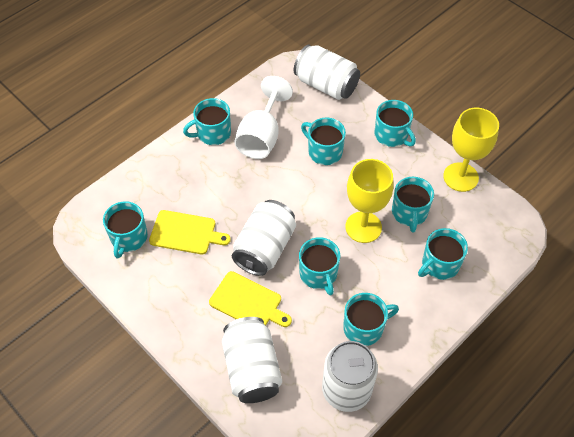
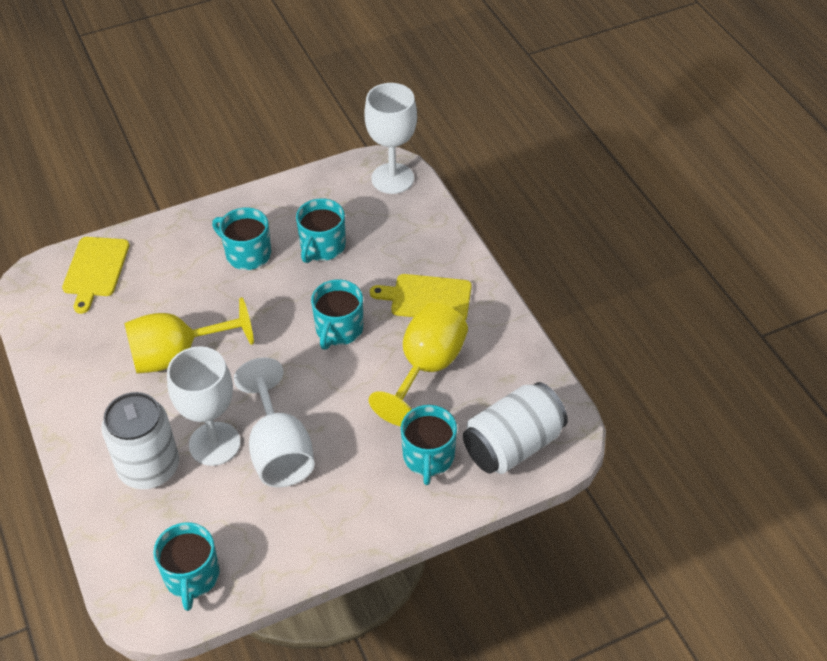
turquoise mug: [103,201,148,259] [183,98,231,145] [299,237,340,296] [301,118,346,165] [343,293,399,346] [374,100,416,147] [392,177,434,233] [418,228,468,280] = 8 -> [153,522,220,611] [212,207,271,270] [296,198,346,263] [311,280,363,350] [401,405,457,485] = 5
white can: [222,317,282,403] [232,200,296,276] [294,45,360,100] [322,341,378,412] = 4 -> [101,392,179,489] [463,382,568,474] = 2
white goblet: [234,76,293,159] = 1 -> [167,346,240,466] [234,357,315,487] [364,83,417,194] = 3

